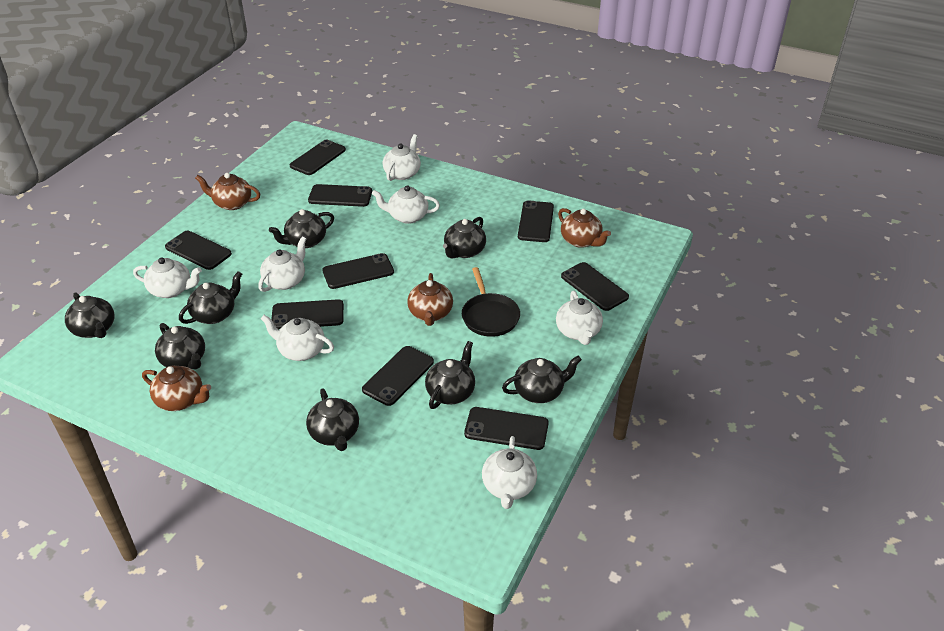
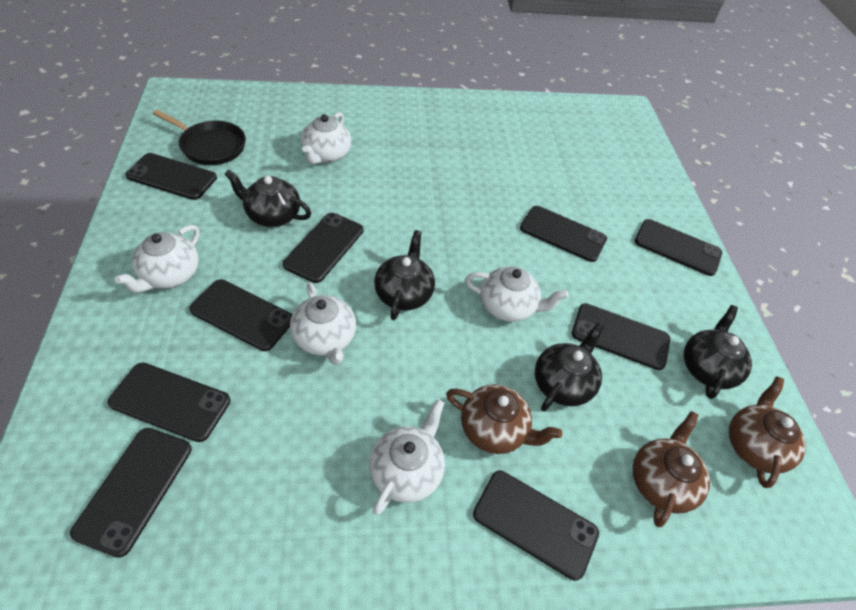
black teapot: [65,292,115,338] [155,323,205,370] [179,271,242,324] [269,209,334,248] [306,388,359,451] [425,341,475,409] [443,217,486,259] [502,356,582,403] = 8 -> [225,170,311,227] [374,230,435,320] [535,323,604,412] [684,305,752,399] = 4
brown teapot: [142,365,211,411] [195,173,260,210] [407,273,453,326] [558,208,611,248] = 4 -> [446,384,562,454] [632,411,710,527] [729,376,806,488] = 3
white teapot: [133,258,202,298] [258,237,306,292] [261,315,334,361] [372,185,440,224] [383,134,421,181] [482,436,537,509] [556,291,603,345] = 7 -> [115,225,200,293] [290,282,356,365] [301,112,351,164] [369,399,445,515] [465,267,568,322] = 5

